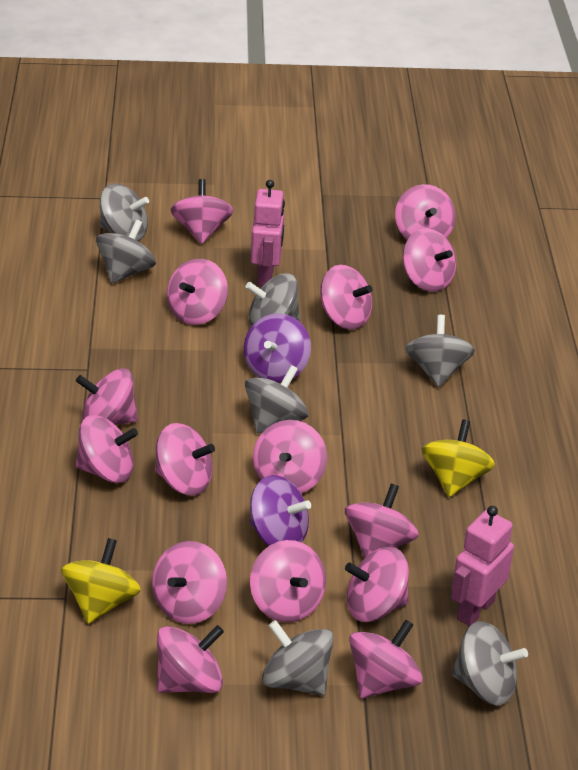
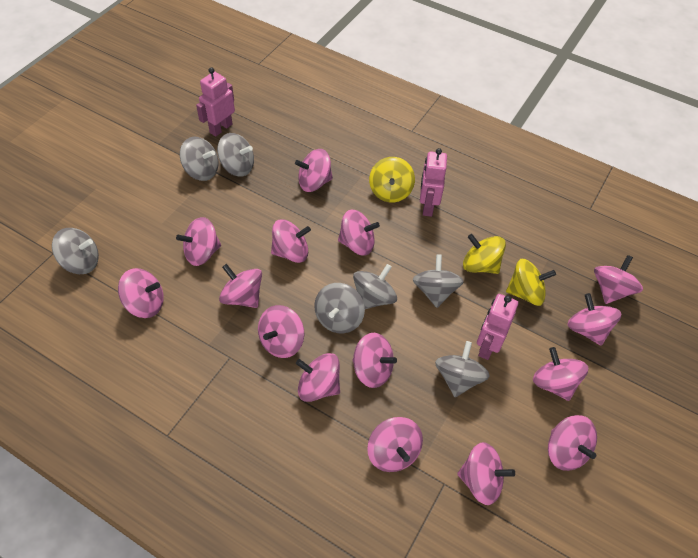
pink robot: [251,180,285,287] [451,506,514,626] = 2 -> [196,67,235,137] [420,148,447,217] [477,294,518,360] = 3
purple spinning top: [244,313,311,383] [249,475,311,546] = 2 -> none = 0
yellow spinning top: [61,538,141,624] [422,420,495,497] = 2 -> [369,157,415,202] [463,234,506,274] [506,259,556,306] = 3

